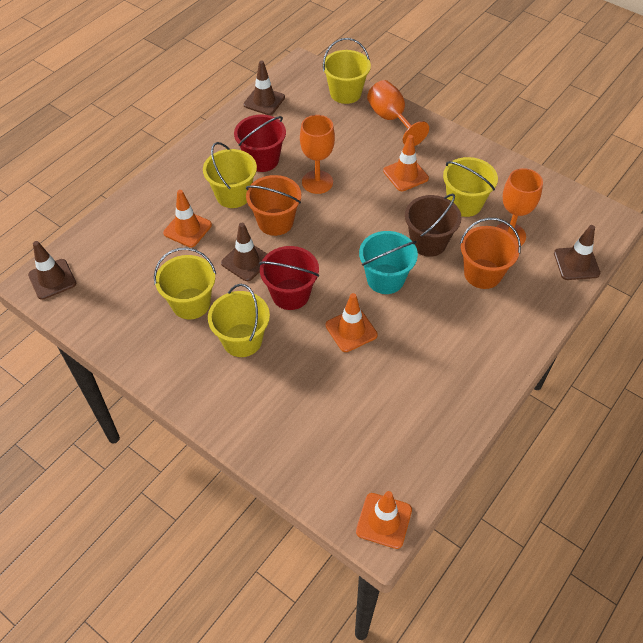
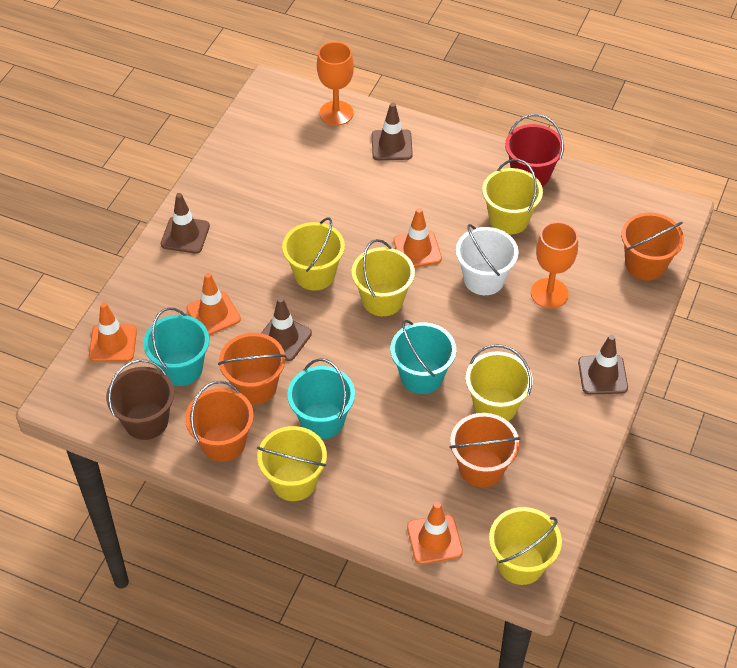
orange bucket: [246,175,301,236] [460,218,521,289] = 2 -> [185,381,254,462] [218,333,286,405] [449,413,521,487] [621,213,684,280] = 4
orange goblet: [300,115,335,194] [367,80,429,146] [496,168,543,246] = 3 -> [317,42,354,126] [531,222,578,309] = 2
red bucket: [234,115,286,172] [259,246,319,310] = 2 -> [505,114,564,187] = 1
turquoise bucket: [359,231,418,294] = 1 -> [143,307,209,386] [287,358,355,439] [390,320,456,394] = 3
white bucket: none = 0 -> [456,224,519,295] = 1
yellow bucket: [154,247,216,319] [203,142,257,208] [208,284,270,357] [323,38,371,104] [443,157,498,217] = 5 -> [257,426,327,501] [282,217,345,291] [352,239,415,316] [466,344,533,421] [482,159,543,234] [489,507,562,585] = 6

